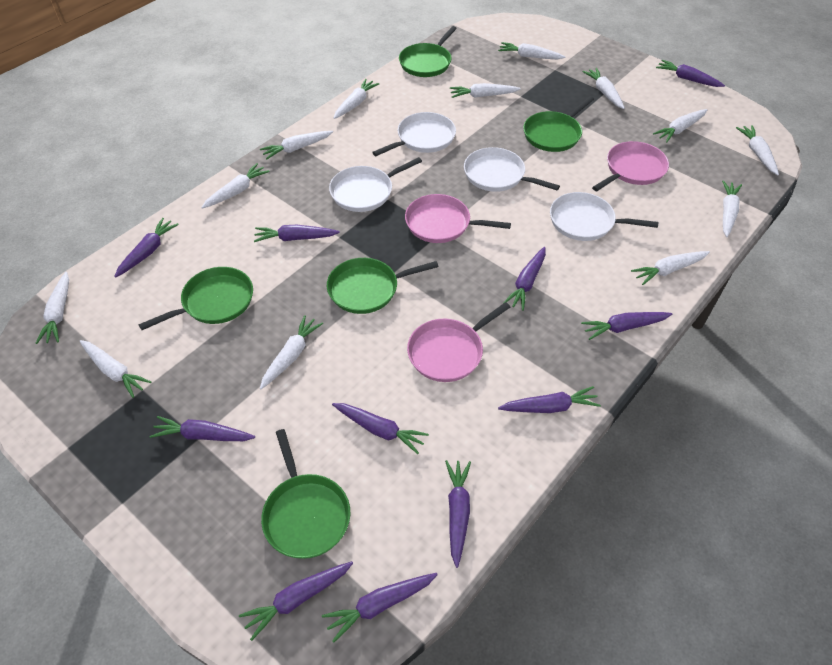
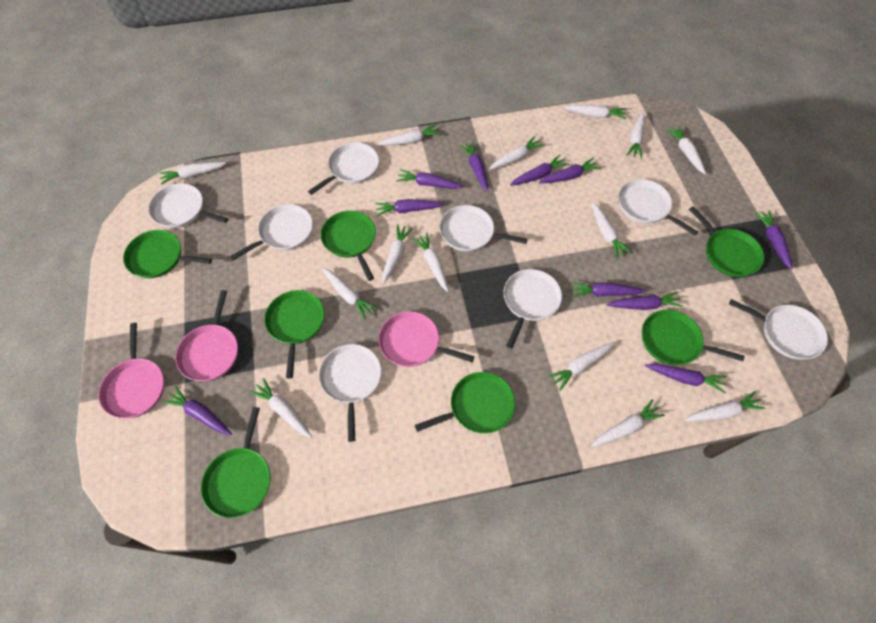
green pan: [139,267,253,330] [261,429,350,559] [327,258,439,314] [399,26,457,77] [523,96,594,152] = 5 -> [123,230,212,278] [201,407,270,518] [264,290,324,378] [321,211,376,281] [415,372,515,434] [642,310,744,365] [689,206,764,277] = 7
purple carrot: [114,218,179,278] [150,416,255,441] [239,561,353,641] [254,225,340,242] [322,573,438,643] [332,403,429,454] [445,460,471,568] [498,386,601,413] [503,247,546,311] [581,312,672,340] [656,60,725,87] = 11 -> [162,386,232,435] [375,199,444,216] [396,169,463,189] [459,142,488,192] [510,155,569,186] [539,158,601,183] [571,282,646,298] [606,291,683,310] [645,363,727,393] [755,210,793,270] = 10
white carrot: [35,272,69,344] [79,340,151,398] [201,163,270,209] [260,131,333,160] [260,315,323,389] [334,79,379,119] [450,83,521,98] [498,42,565,59] [582,68,625,109] [631,251,710,285] [653,109,708,143] [722,181,742,237] [736,125,779,175] = 13 -> [159,162,227,185] [249,378,312,438] [323,268,378,320] [378,124,441,146] [382,224,413,284] [412,233,449,292] [489,136,544,170] [548,342,614,391] [564,105,626,119] [591,202,632,259] [591,399,665,447] [627,112,645,159] [666,126,706,174] [686,391,765,421] = 14
white pan: [329,157,422,212] [372,112,456,156] [464,147,560,192] [550,192,658,241] = 4 -> [148,183,228,228] [230,204,313,261] [308,142,379,195] [319,344,382,442] [439,205,528,252] [504,269,562,349] [618,179,698,236] [729,299,828,360] = 8

